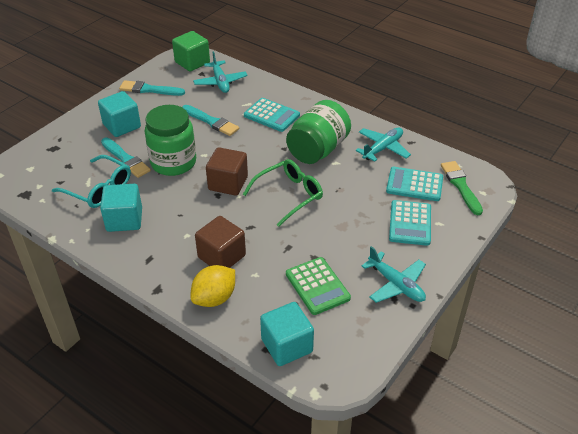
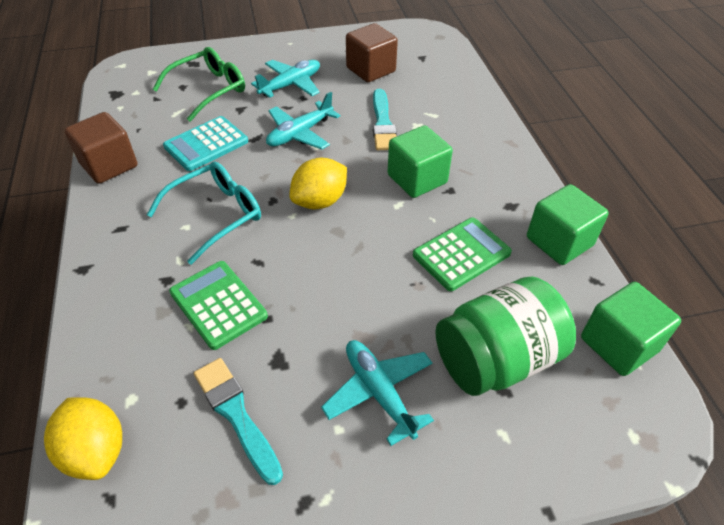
green brush: [441,161,483,215] = 1 -> none = 0
green calculator: [286,257,351,315] = 1 -> [169,261,268,350] [413,218,512,291] = 2
green cube: [172,31,210,71] = 1 -> [388,125,453,198] [527,184,609,265] [581,282,681,376] = 3
green jar: [145,105,196,176] [286,100,351,164] = 2 -> [435,276,576,396] = 1
turquoise brush: [101,138,151,178] [119,80,185,96] [182,105,239,136] = 3 -> [194,358,283,485] [373,89,397,150] = 2
turquoise calculator: [244,98,300,132] [386,167,443,201] [389,200,431,246] = 3 -> [163,116,248,171] = 1
turquoise cube: [98,91,141,137] [100,184,142,232] [260,302,314,366] = 3 -> none = 0
yellow lemon: [191,265,235,307] = 1 -> [44,397,122,480] [289,158,347,209] = 2

